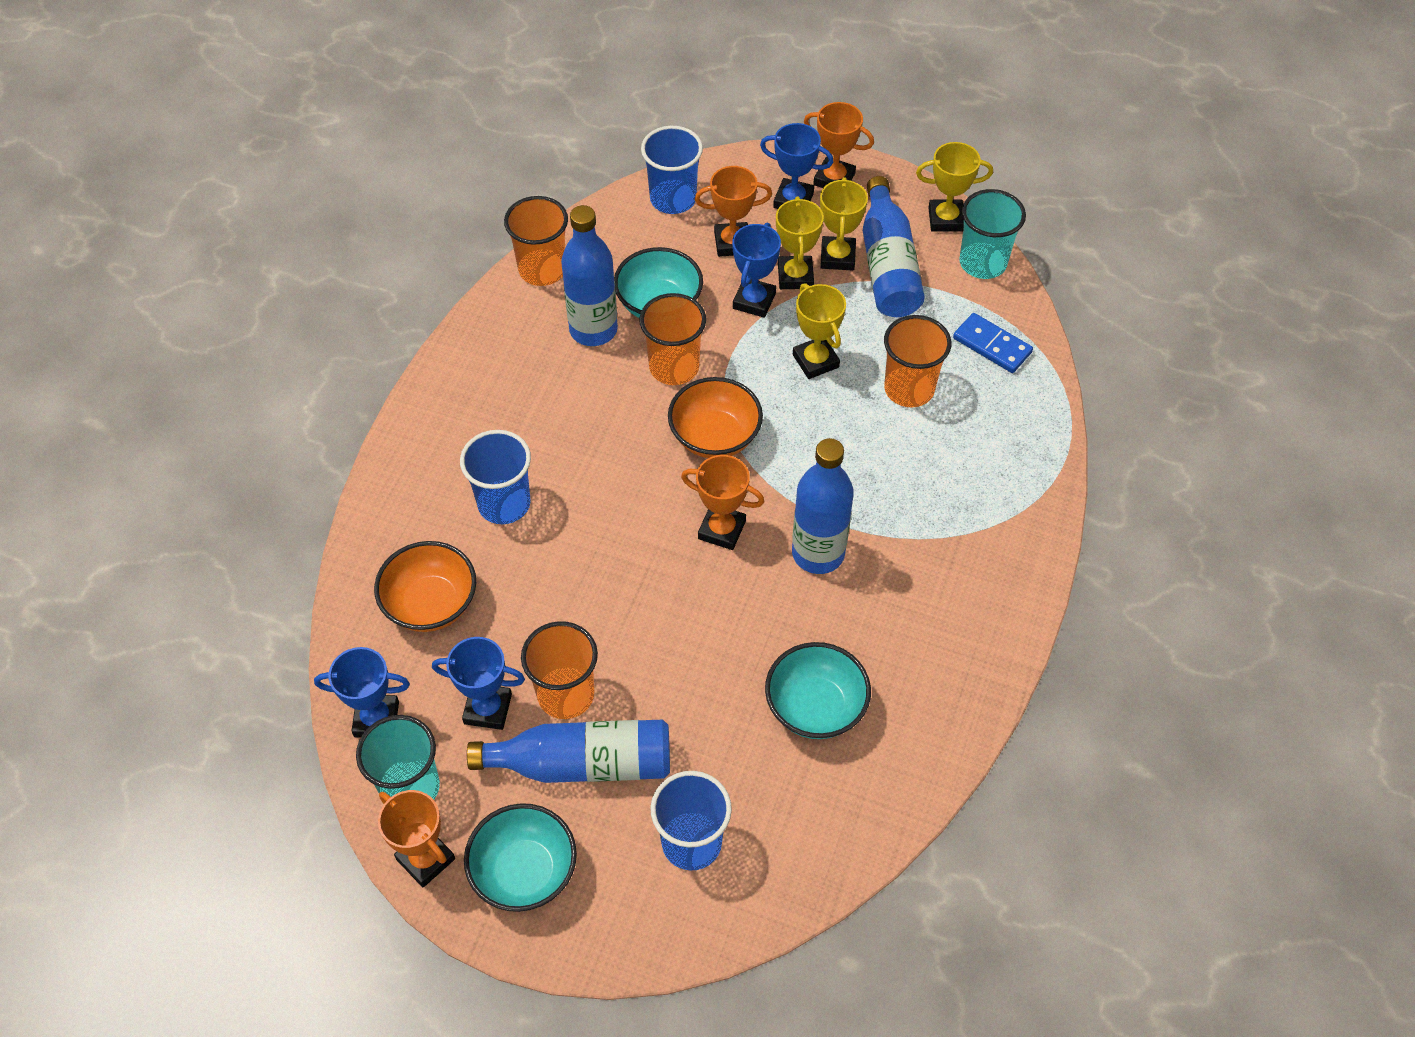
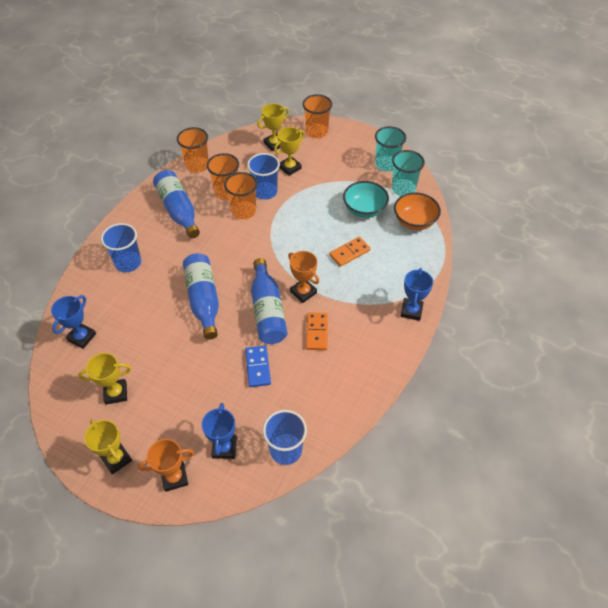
blue bottle: [467,720,670,783] [561,205,618,346] [792,438,854,574] [863,176,925,317] = 4 -> [153,170,200,238] [183,253,219,340] [251,258,287,344] = 3
blue trophy: [314,647,410,737] [432,637,525,730] [732,223,781,318] [760,123,834,209] = 4 -> [51,295,96,349] [202,403,237,459] [400,268,433,321] = 3
orange bowl: [374,541,476,632] [668,377,763,458] = 2 -> [394,192,441,230] = 1
orange domino: none = 0 -> [306,313,328,350] [329,237,371,267] = 2
orange trophy: [378,790,455,888] [681,455,764,550] [695,166,772,257] [804,102,874,188] = 4 -> [138,439,194,492] [288,251,319,303] = 2
turquoise bowl: [464,803,577,912] [614,247,703,318] [765,642,871,739] = 3 -> [343,181,389,218] = 1

